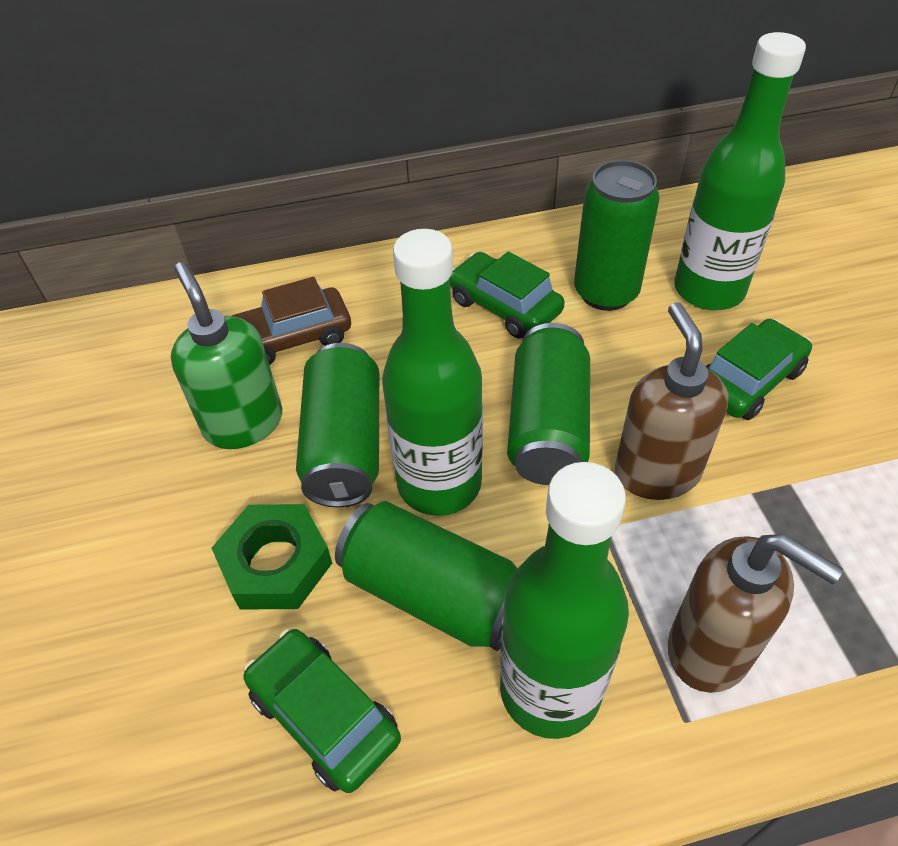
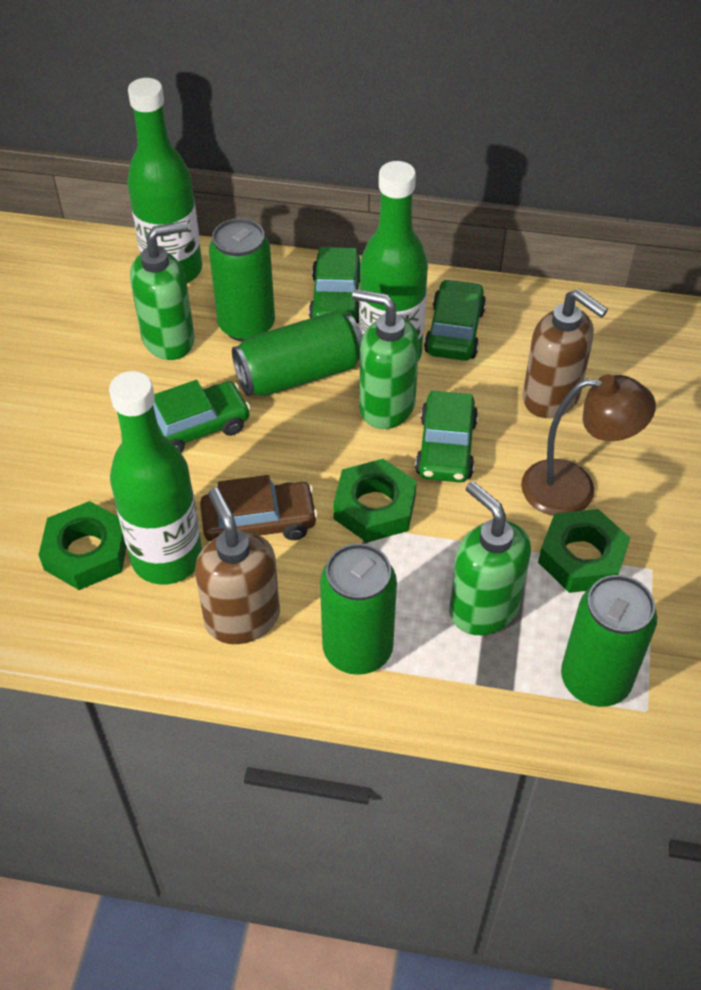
brown lamp: none = 0 -> [521,374,656,516] = 1
green car: [244,629,401,793] [450,251,565,339] [706,319,812,420] = 3 -> [153,380,251,453] [309,247,360,323] [415,391,478,482] [424,279,486,361] = 4
green nut: [212,504,332,610] = 1 -> [39,501,127,590] [333,459,417,543] [538,509,630,593] = 3
green soap dispenser: [171,262,282,449] = 1 -> [130,221,195,360] [352,289,419,429] [449,481,531,635] = 3

